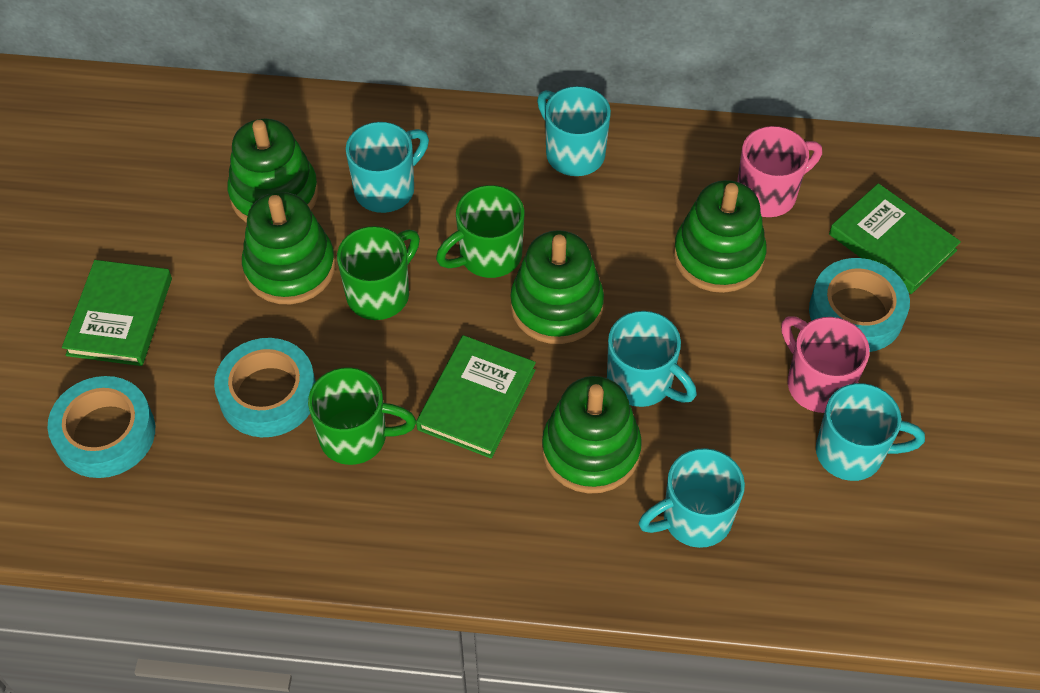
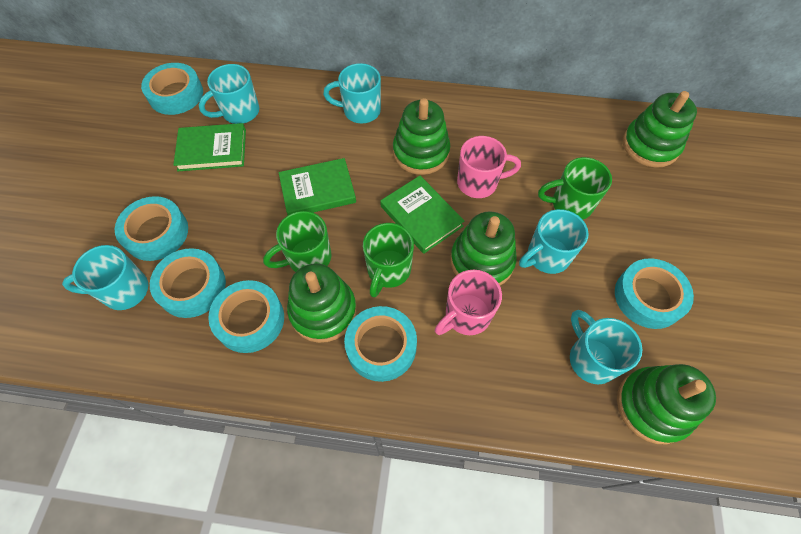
turquoise tape: [47,376,155,478] [214,338,316,437] [809,258,910,352] = 3 -> [115,196,188,261] [141,63,203,115] [150,248,226,318] [208,280,284,353] [344,306,417,382] [615,258,694,329] = 6

